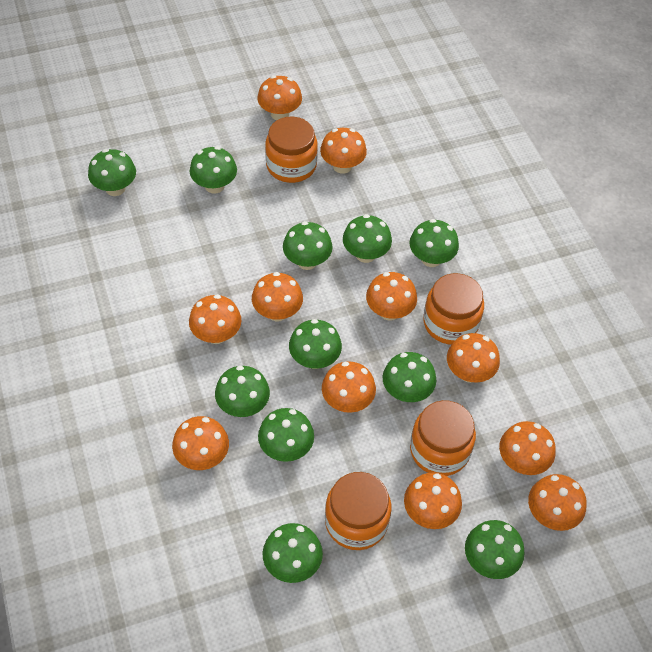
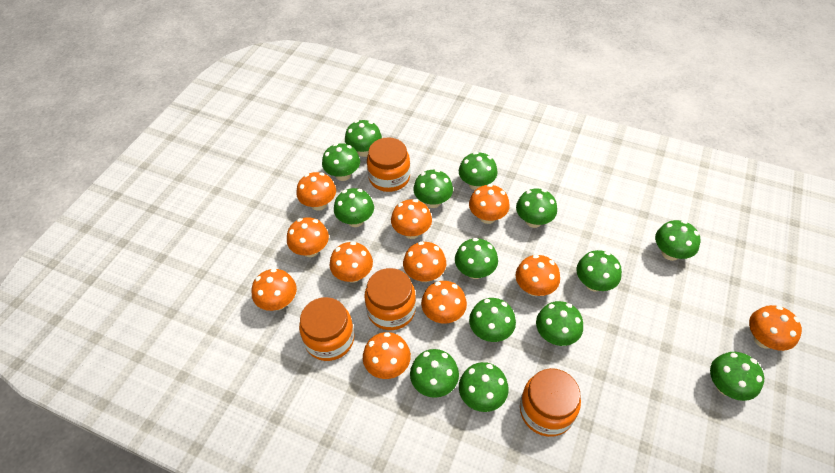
green mushroom: [88,149,136,196] [190,146,237,193] [215,366,270,417] [258,408,314,462] [263,523,323,583] [283,221,332,270] [289,319,342,369] [343,214,392,263] [383,352,436,402] [409,219,459,267] [465,520,524,579] = 11 -> [322,143,360,181] [334,188,374,227] [345,120,382,157] [410,349,459,398] [413,169,453,208] [455,238,498,279] [459,152,498,190] [459,362,509,412] [469,298,516,342] [516,188,557,228] [536,301,583,346] [576,250,622,292] [655,220,700,261] [710,352,764,401] = 14

